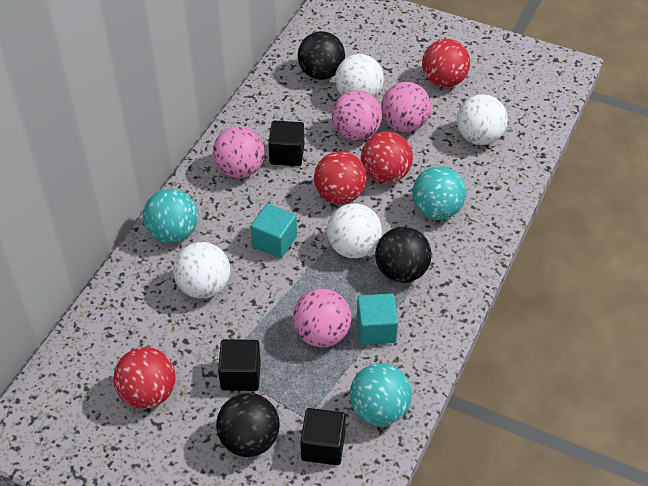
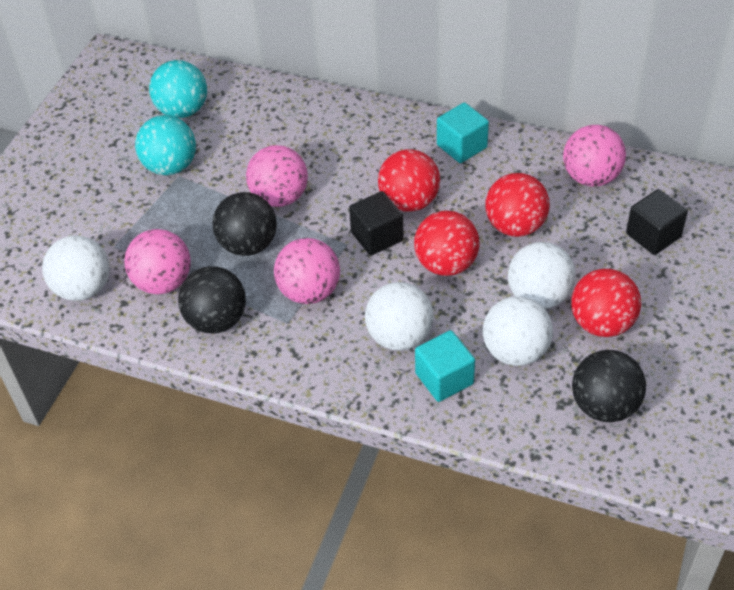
black cube: [218,339,261,391] [268,121,304,166] [300,408,346,465] = 3 -> [349,191,404,256] [626,189,688,255] = 2
turquoise ball: [143,189,198,243] [350,363,412,426] [412,166,466,220] = 3 -> [135,115,196,175] [149,60,207,118] = 2

